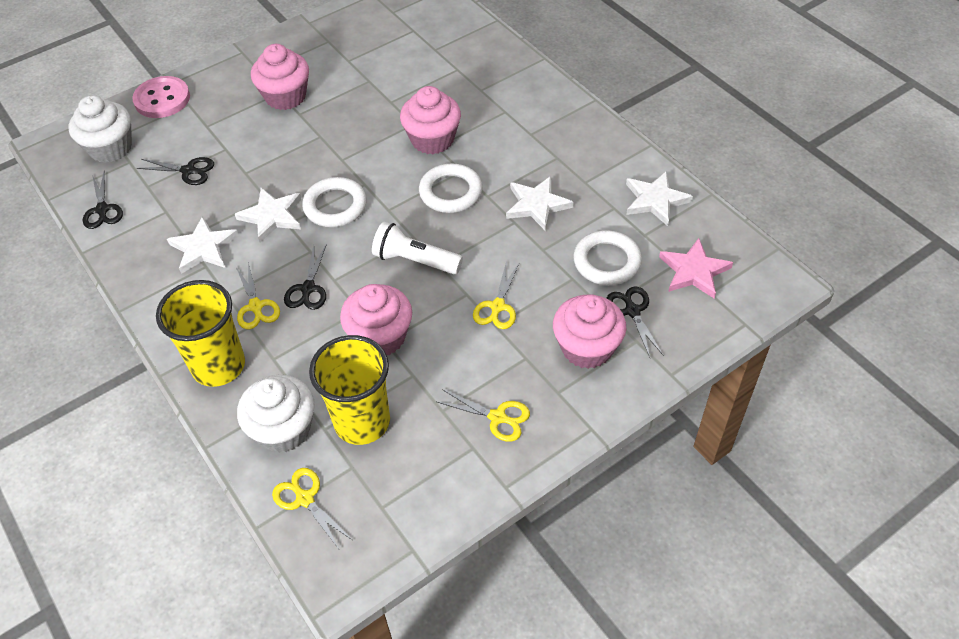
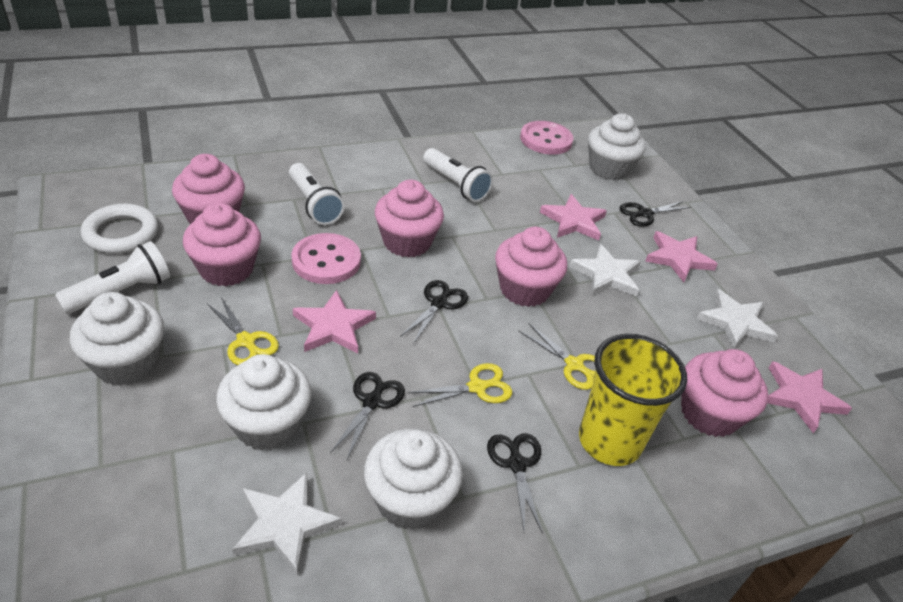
pink button: [132,76,190,118] = 1 -> [291,233,361,284] [520,121,574,155] = 2
pink cupcake: [251,44,309,110] [340,284,412,355] [400,86,461,154] [553,295,626,369] = 4 -> [172,154,245,224] [183,203,261,287] [375,180,444,258] [495,227,567,307] [681,349,768,437] = 5
pink star: [659,238,733,299] = 1 -> [293,290,376,354] [540,194,607,241] [645,231,718,282] [767,361,852,433] = 4
white cupcake: [69,95,132,163] [237,375,315,453] = 2 -> [70,292,164,386] [216,354,312,451] [364,428,463,530] [588,113,646,180] = 4
white flashlight: [372,222,463,274] = 1 -> [55,241,170,314] [289,163,345,225] [423,148,493,202] = 3
white ring: [302,177,366,227] [419,163,482,213] [573,230,642,285] = 3 -> [81,204,158,254] = 1
white star: [167,216,239,274] [235,188,302,243] [506,176,574,231] [626,171,693,226] = 4 -> [232,472,342,576] [569,244,641,297] [697,289,778,349] = 3
yellow cup: [156,280,245,387] [309,335,390,445] = 2 -> [579,334,687,466] = 1
yellow scissors: [236,262,280,329] [272,468,352,549] [437,389,530,442] [473,261,520,329] = 4 -> [207,297,279,365] [408,363,512,407] [519,323,595,390] = 3

